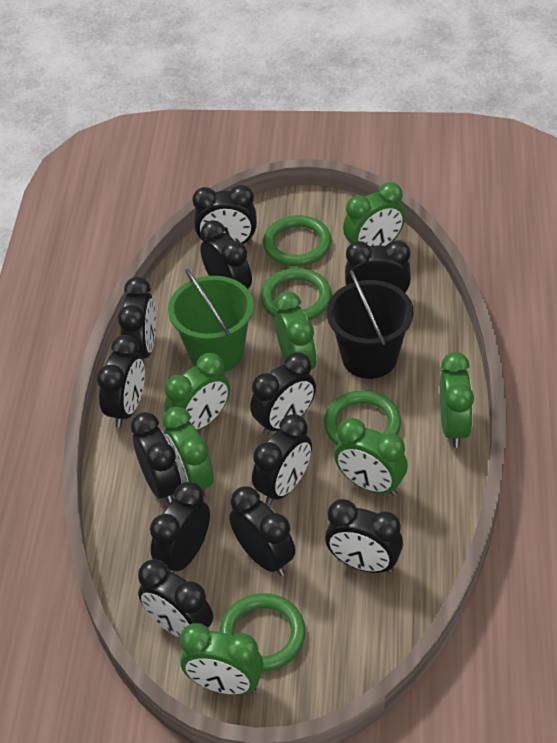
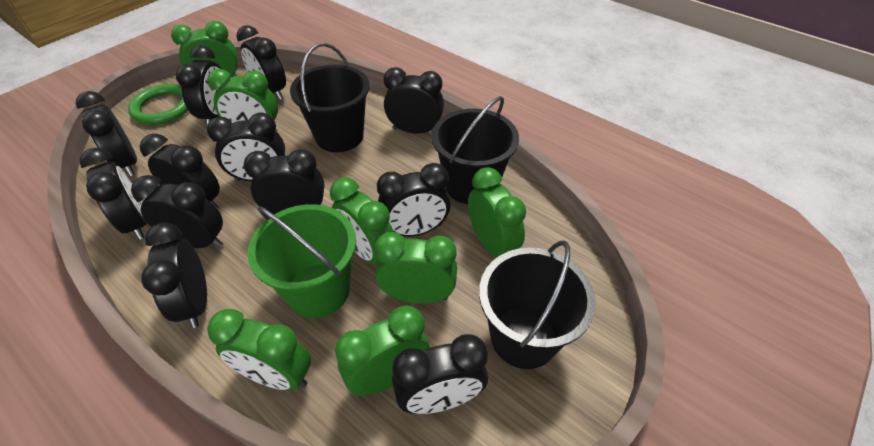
black bucket: [327,270,414,379] = 1 -> [290,43,369,152] [432,96,519,204] [479,240,596,369] = 3
green ring: [219,593,306,672] [260,268,332,320] [263,215,331,266] [324,390,401,445] = 4 -> [128,84,188,125] = 1

